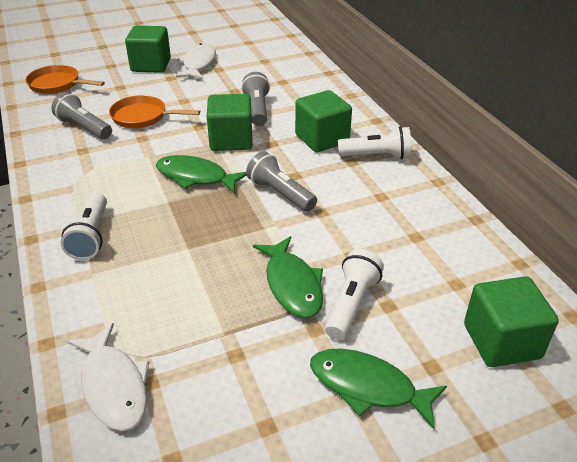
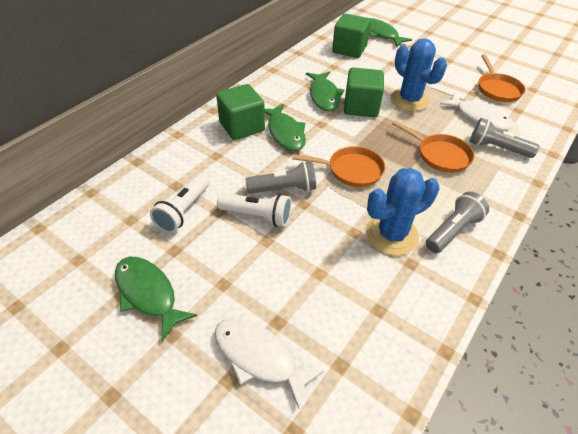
blue cactus: none = 0 -> [366,168,439,255] [390,38,447,111] = 2
green cube: [125,26,171,73] [207,94,253,151] [295,90,352,152] [464,276,559,367] = 4 -> [216,84,265,140] [332,13,371,58] [344,67,384,117] = 3
green fish: [156,155,247,193] [253,236,323,318] [310,349,447,429] = 3 -> [115,257,197,341] [265,104,306,151] [306,71,344,112] [369,18,412,47] = 4
orange pan: [25,65,105,94] [109,95,200,128] = 2 -> [292,146,385,187] [392,120,474,173] [479,54,526,102] = 3
white flashlight: [61,192,107,260] [325,249,384,340] [338,126,411,159] = 3 -> [150,174,209,233] [217,193,292,227] = 2

